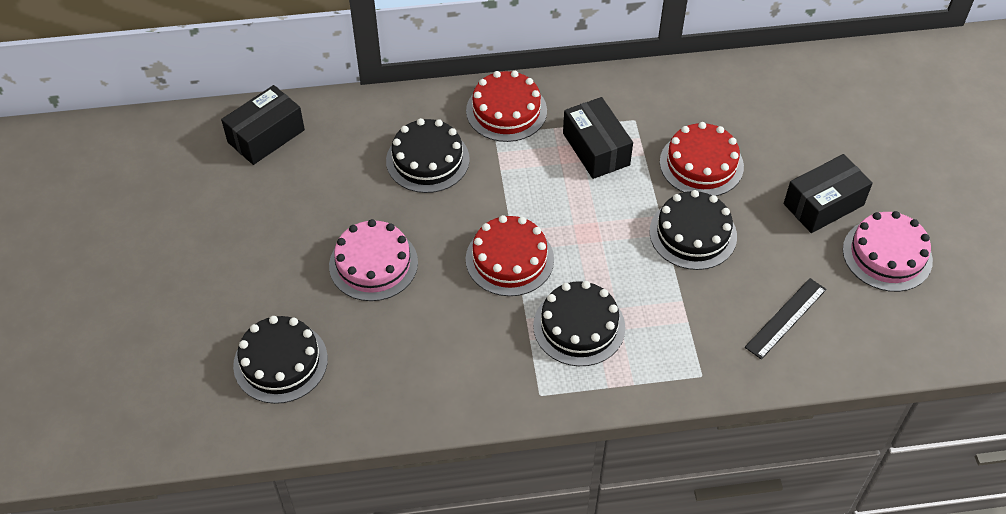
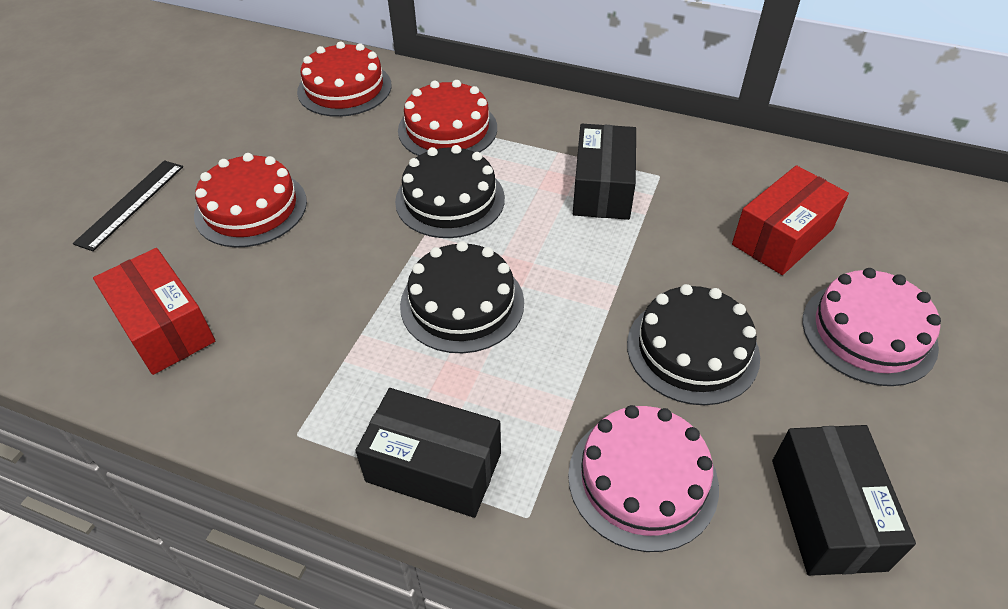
black cake: [233,316,328,404] [386,118,470,193] [533,281,625,366] [650,190,737,270] = 4 -> [395,145,505,238] [400,241,524,353] [627,284,760,405] = 3
red box: none = 0 -> [93,248,215,375] [732,165,849,275] = 2

